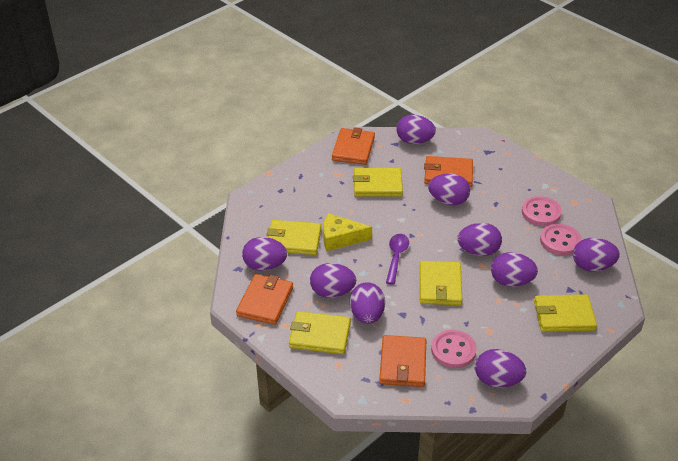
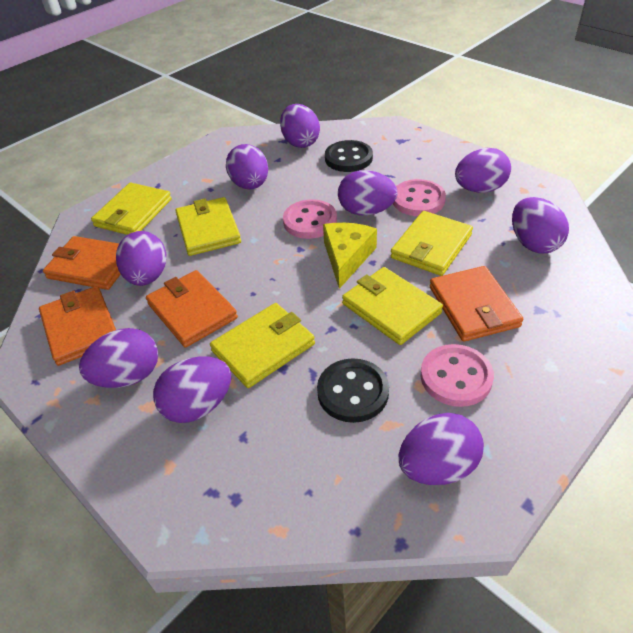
black button: none = 0 -> [317,358,389,423] [325,140,373,172] = 2
purple spoon: [386,234,409,285] = 1 -> none = 0

